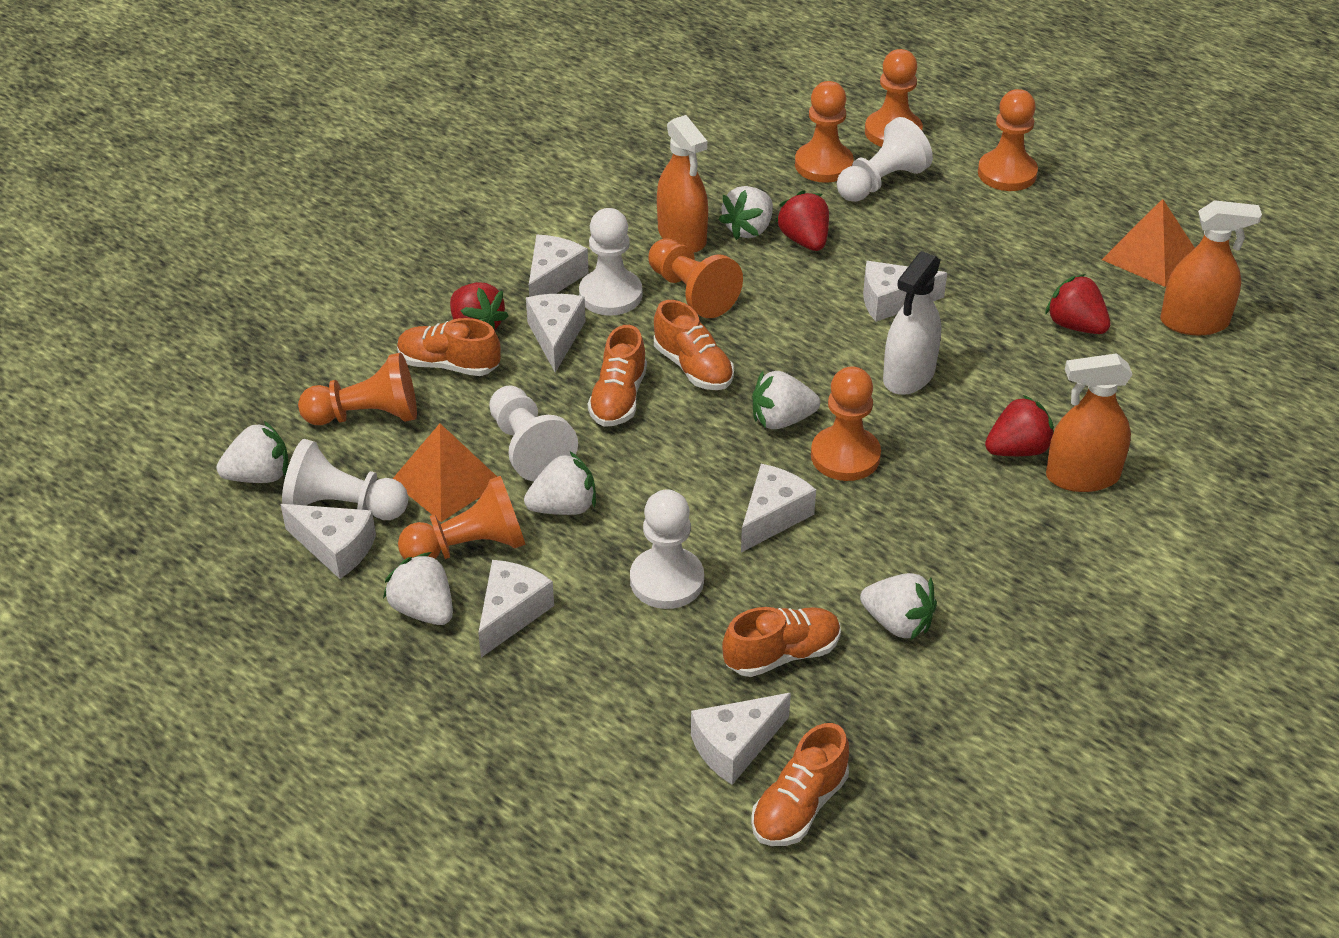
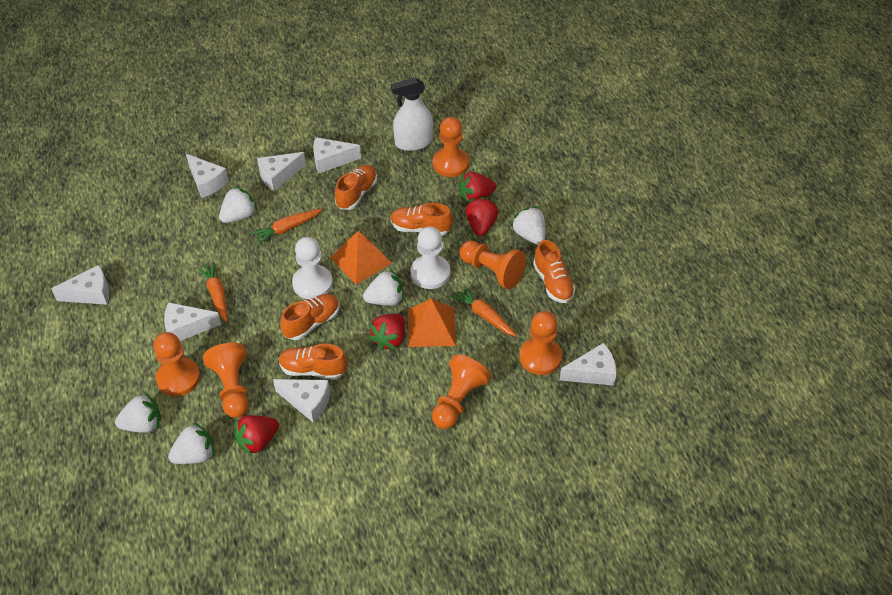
orange carrot: none = 0 -> [197,262,228,322] [251,209,322,245] [451,286,517,337] = 3
orange pawn: [298,352,417,425] [398,476,525,559] [648,238,743,318] [795,81,854,183] [811,366,881,481] [865,49,923,147] [978,89,1038,191] = 7 -> [153,332,200,396] [203,343,249,418] [432,355,491,429] [433,117,469,177] [459,240,526,289] [519,311,562,375] = 6
orange spray bottle: [657,115,708,253] [1046,353,1133,492] [1160,200,1262,335] = 3 -> none = 0
white pawn: [282,439,409,520] [489,385,578,481] [579,208,642,316] [630,489,704,609] [837,117,933,202] = 5 -> [292,237,333,299] [411,226,450,289] = 2
white strawberry: [216,421,288,483] [383,552,453,625] [524,452,596,515] [718,186,773,240] [752,371,820,429] [860,573,937,640] = 6 -> [115,393,161,433] [168,422,215,464] [219,186,257,223] [363,269,404,305] [511,207,545,244] = 5

